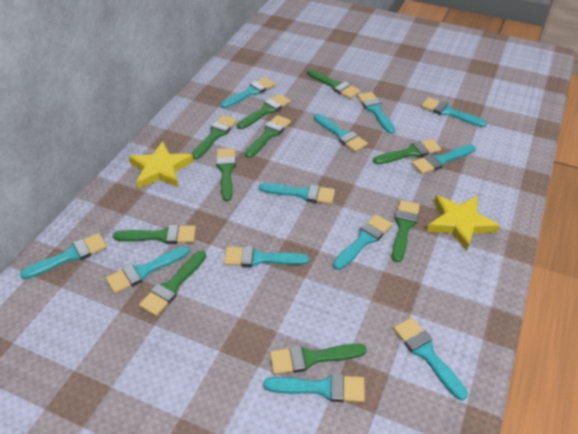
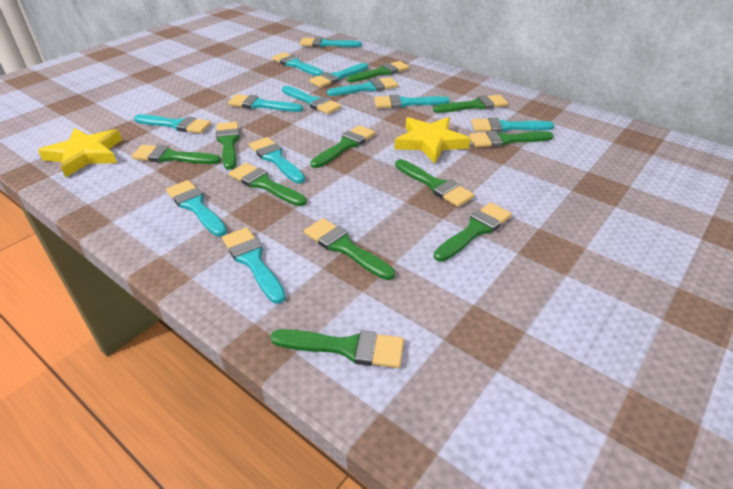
green brush: [113,225,196,244] [139,251,206,316] [192,115,237,159] [216,148,236,201] [237,94,291,129] [245,115,291,158] [270,344,367,375] [307,69,360,99] [373,138,441,164] [392,200,420,262] = 10 -> [131,145,221,164] [216,122,240,170] [229,163,307,206] [271,329,404,368] [304,218,395,280] [311,125,375,168] [347,61,409,82] [395,159,474,207] [433,95,508,113] [434,202,512,262] [469,131,554,147] = 11

